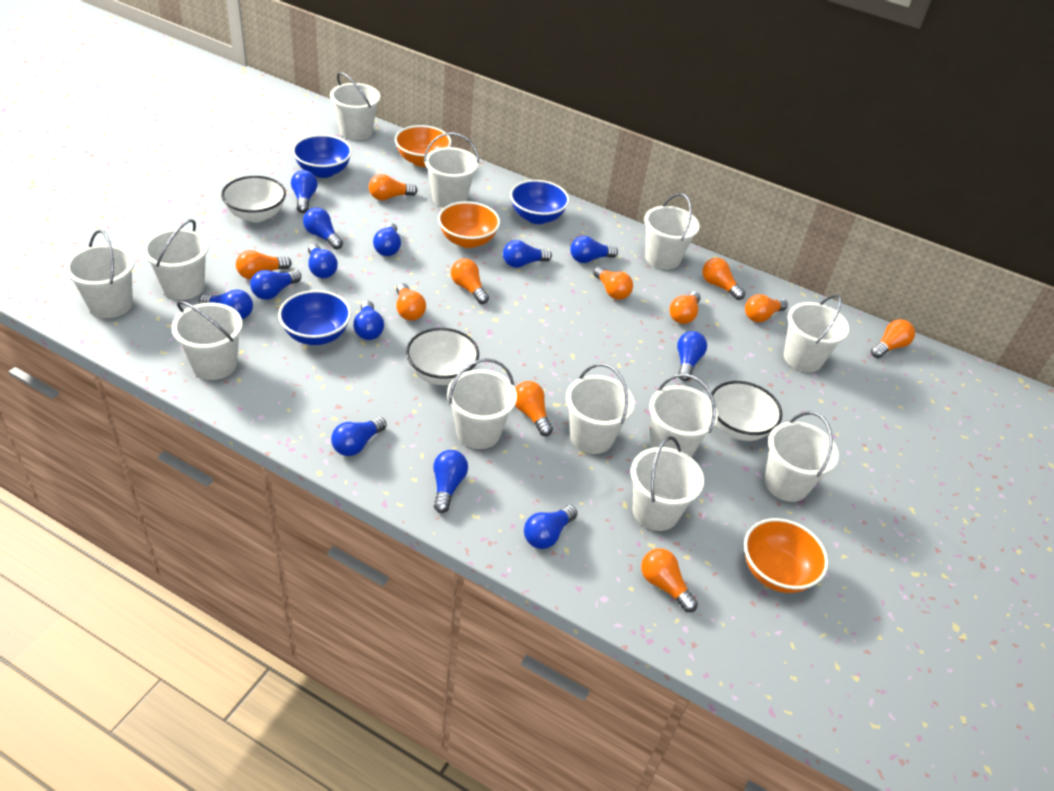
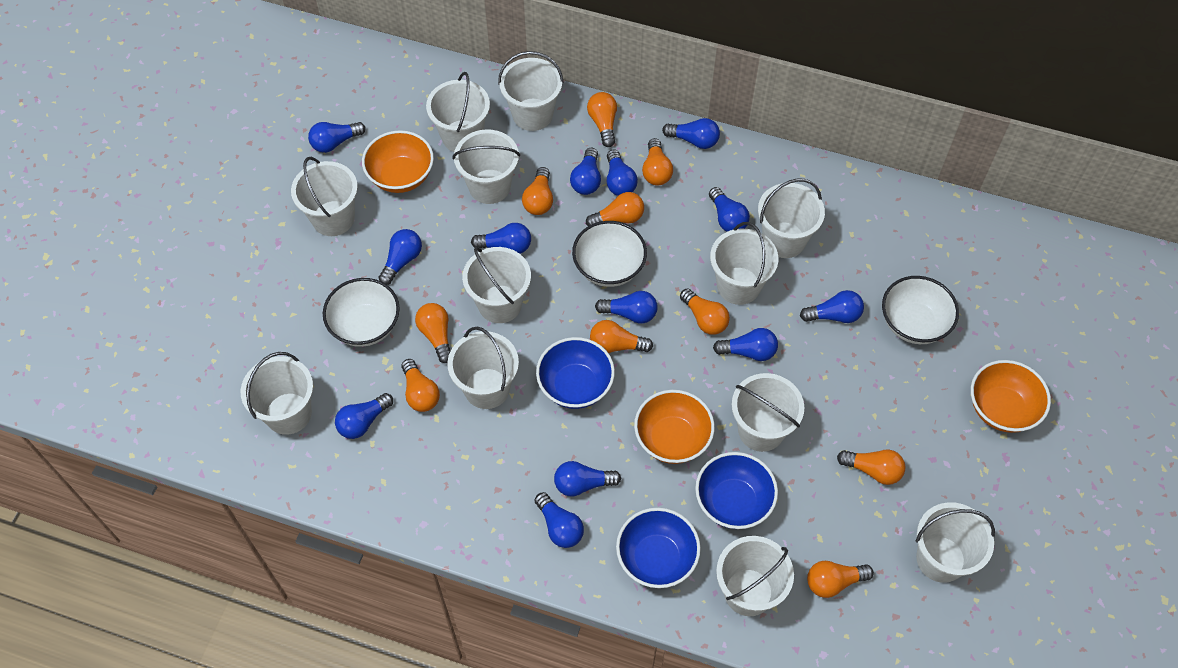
orange light bulb: [236,250,292,279] [369,174,418,200] [396,283,426,321] [451,258,489,304] [515,381,553,436] [593,266,633,300] [641,548,698,612] [669,291,701,324] [702,258,745,300] [745,294,788,322] [871,319,915,358] = 11 -> [401,359,440,412] [415,303,450,363] [522,167,553,215] [586,192,644,226] [587,92,617,147] [590,320,653,353] [642,138,673,186] [680,288,730,335] [807,561,874,598] [837,450,906,485] = 10

